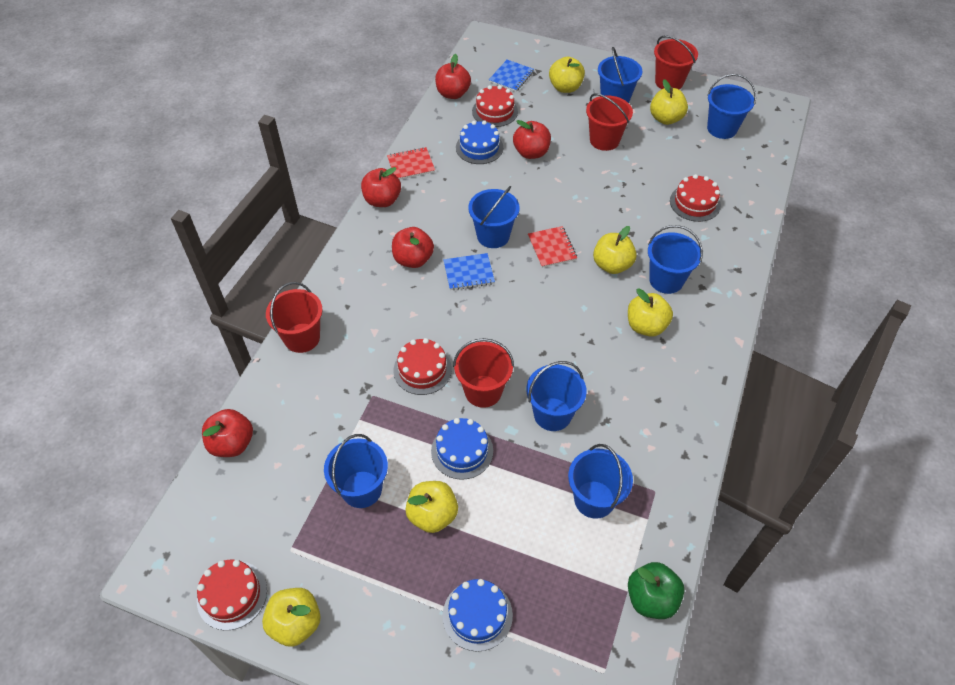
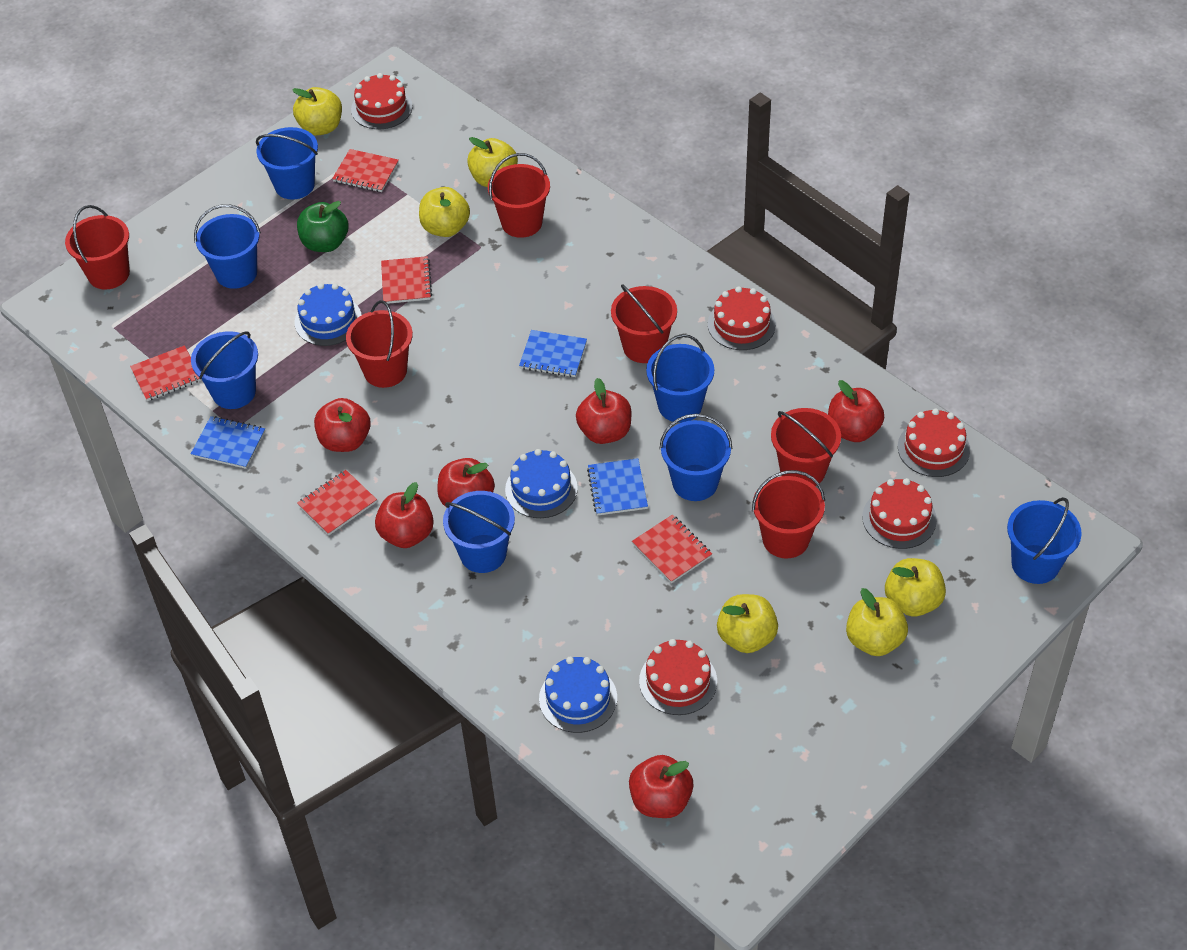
blue notebook: [443,253,495,290] [489,60,534,92] = 2 -> [191,416,265,469] [519,330,587,377] [587,458,648,515] = 3
red apple: [202,409,253,457] [361,167,401,207] [392,227,434,268] [435,54,471,99] [513,120,551,159] = 5 -> [314,398,371,452] [375,482,434,548] [437,458,495,507] [576,378,632,444] [629,755,694,818] [828,380,884,442] = 6
red bucket: [266,282,323,353] [453,338,514,408] [586,93,633,151] [654,35,698,89] = 4 -> [65,205,130,289] [346,300,413,388] [488,153,550,238] [611,284,677,363] [752,470,825,559] [771,408,841,486] = 6
red cake: [197,560,267,630] [393,338,452,395] [472,85,518,127] [670,174,721,222] = 4 -> [351,73,413,129] [639,639,717,715] [708,286,776,350] [862,478,937,549] [898,408,970,477] = 5
red notebook: [387,147,435,180] [528,226,577,268] = 2 -> [130,345,201,401] [297,470,377,535] [332,149,399,192] [381,256,432,304] [632,514,712,583] = 5

